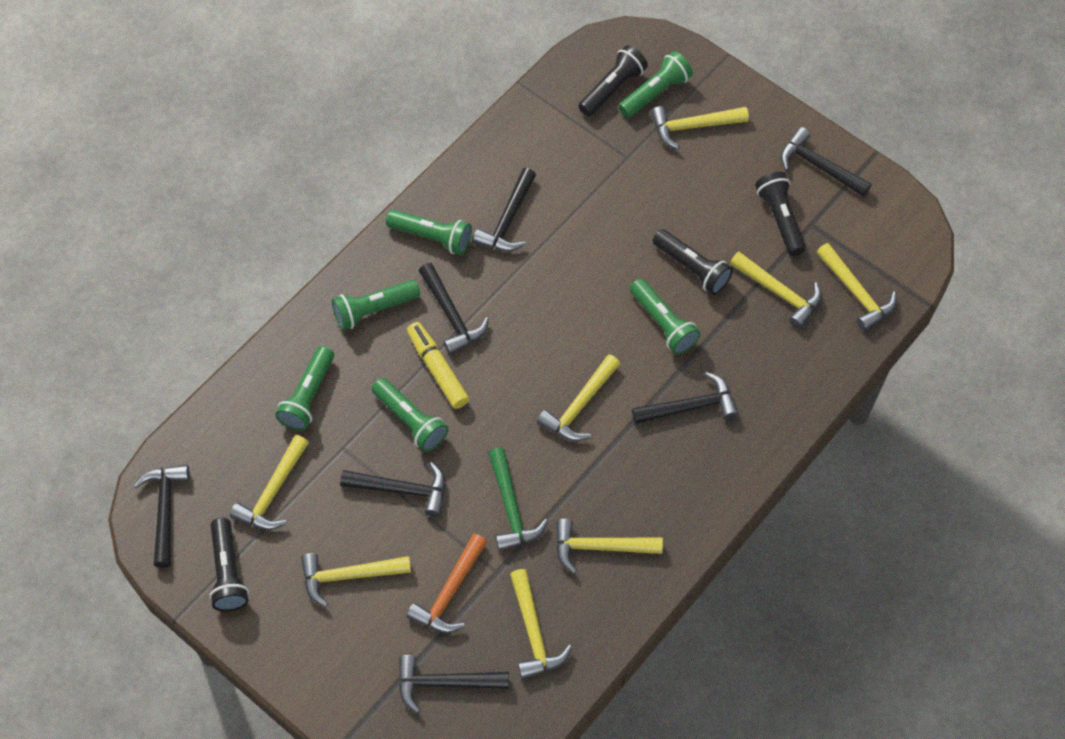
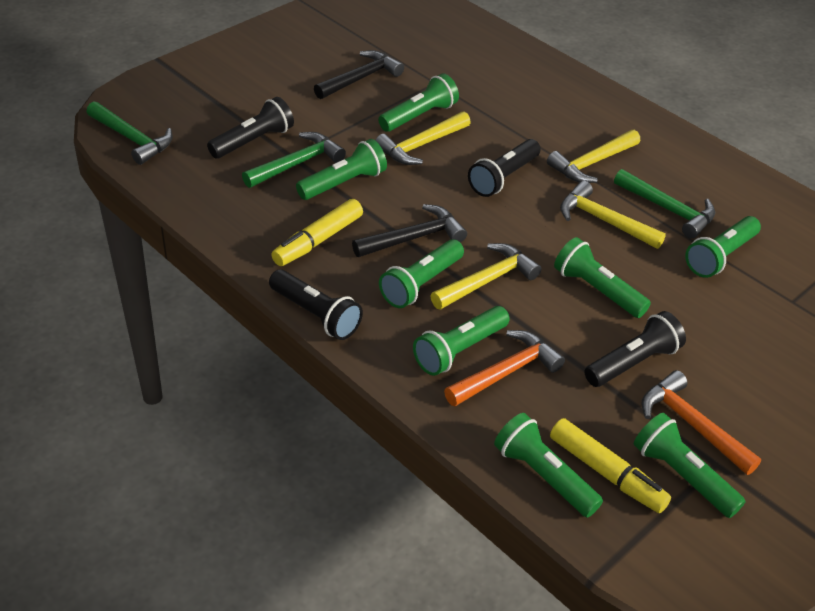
black hammer: [133,465,190,568] [340,462,445,517] [399,655,509,713] [419,263,489,355] [473,168,536,252] [632,372,739,424] [780,127,872,197] = 7 -> [314,50,404,99] [352,204,467,257] = 2
green flashlight: [275,346,334,431] [332,280,420,330] [372,378,448,452] [386,210,472,255] [619,51,693,118] [630,278,701,355] = 6 -> [296,139,387,200] [378,73,459,132] [379,239,464,308] [413,306,510,376] [494,413,603,518] [554,237,651,318] [634,413,746,518] [685,216,761,278] = 8
green hammer: [488,448,548,551] = 1 -> [87,102,173,165] [242,132,346,188] [614,169,715,239] = 3
orange hammer: [406,534,487,633] = 1 -> [444,330,565,406] [642,370,761,475] = 2
yellow hammer: [230,435,309,530] [301,553,411,607] [510,569,572,679] [537,354,620,441] [556,519,663,574] [651,106,749,149] [730,252,822,329] [817,243,897,332] = 8 -> [375,111,471,165] [430,243,541,310] [547,130,640,183] [560,181,666,249] = 4
yellow marker: [407,322,469,409] = 1 -> [271,199,363,266] [550,418,671,513] = 2

